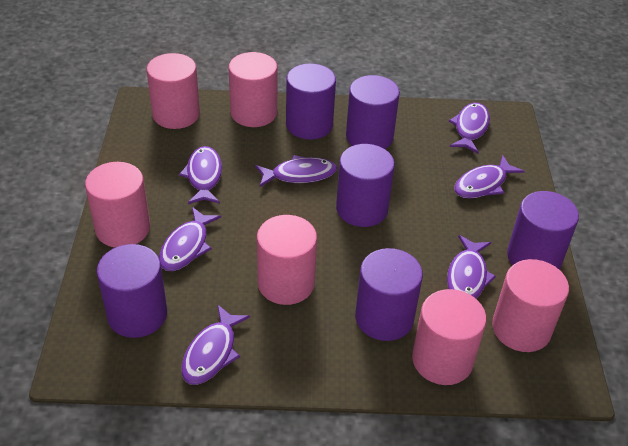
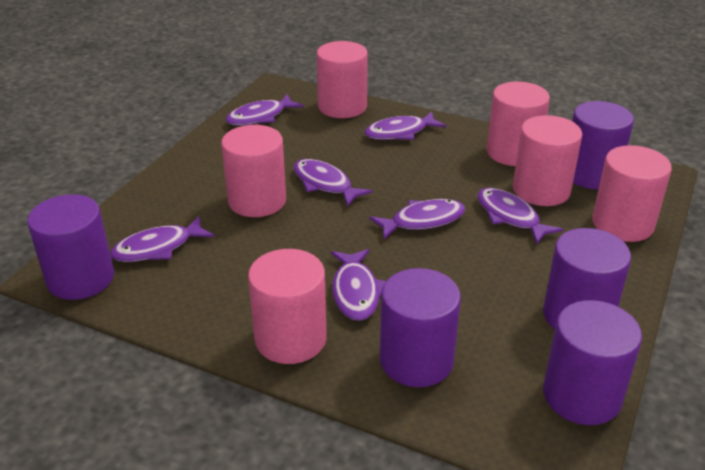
purple cylinder: [97,244,167,338] [286,63,336,140] [336,144,395,227] [346,75,400,149] [355,248,423,341] [507,191,579,269] = 6 -> [27,194,114,300] [380,268,461,387] [543,228,631,329] [543,300,642,425] [572,101,634,189] = 5

